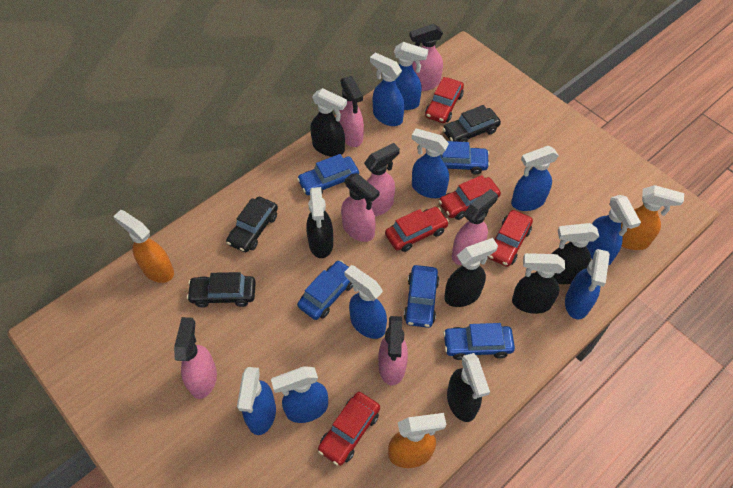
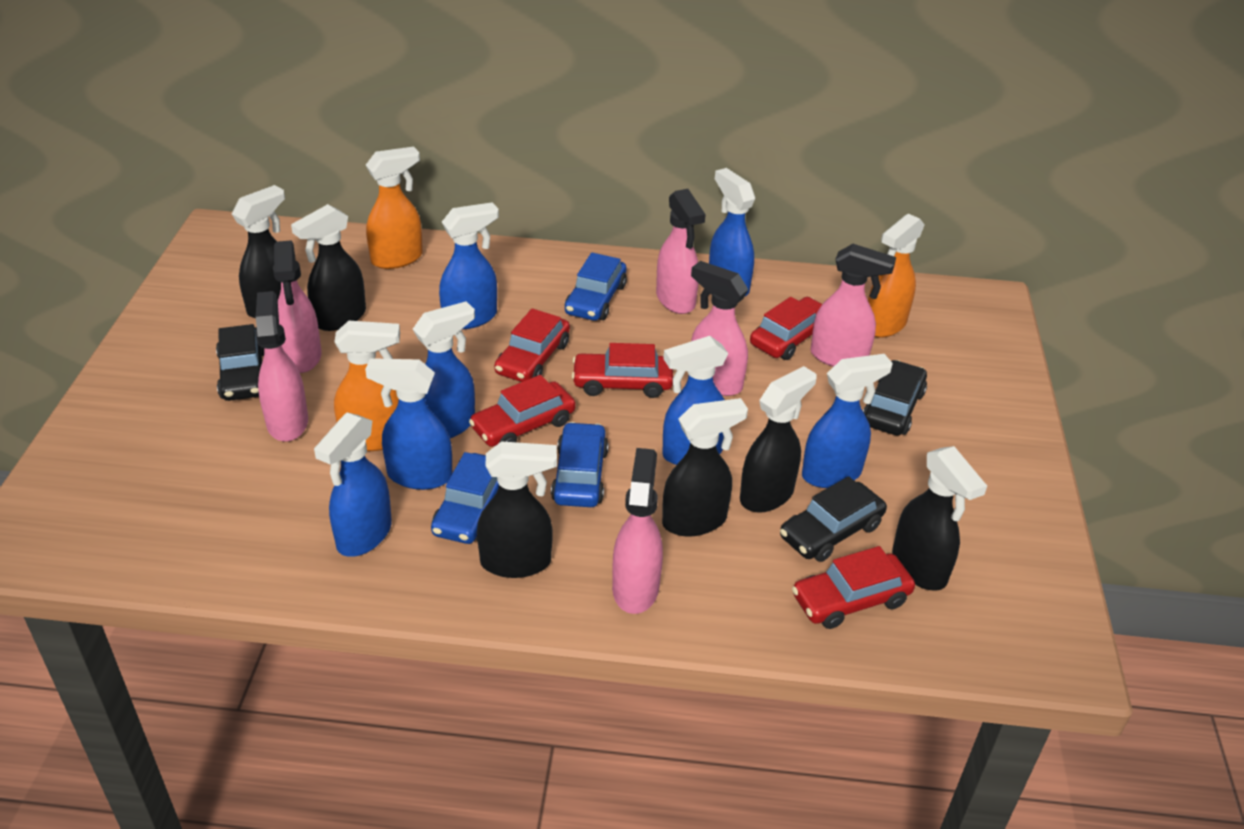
blue car: [297,154,359,195] [297,260,353,320] [404,265,439,328] [440,141,490,175] [443,323,515,360] = 5 -> [431,452,499,544] [551,422,609,507] [565,253,627,321] = 3
blue spray bottle: [237,367,276,435] [271,366,328,423] [344,265,387,339] [370,53,405,126] [394,42,428,110] [412,129,449,198] [511,146,559,211] [565,249,610,320] [586,195,641,265] = 9 -> [314,412,392,557] [365,358,452,490] [413,301,475,438] [439,202,499,329] [662,336,728,465] [709,168,755,296] [802,354,893,488] = 7
pink spray bottle: [174,317,217,399] [339,76,364,147] [341,173,379,242] [364,143,400,217] [378,316,408,386] [409,24,443,91] [452,189,498,265] = 7 -> [255,291,308,442] [273,240,322,373] [612,448,663,614] [656,189,706,314] [691,261,749,396] [810,244,896,367] = 6

